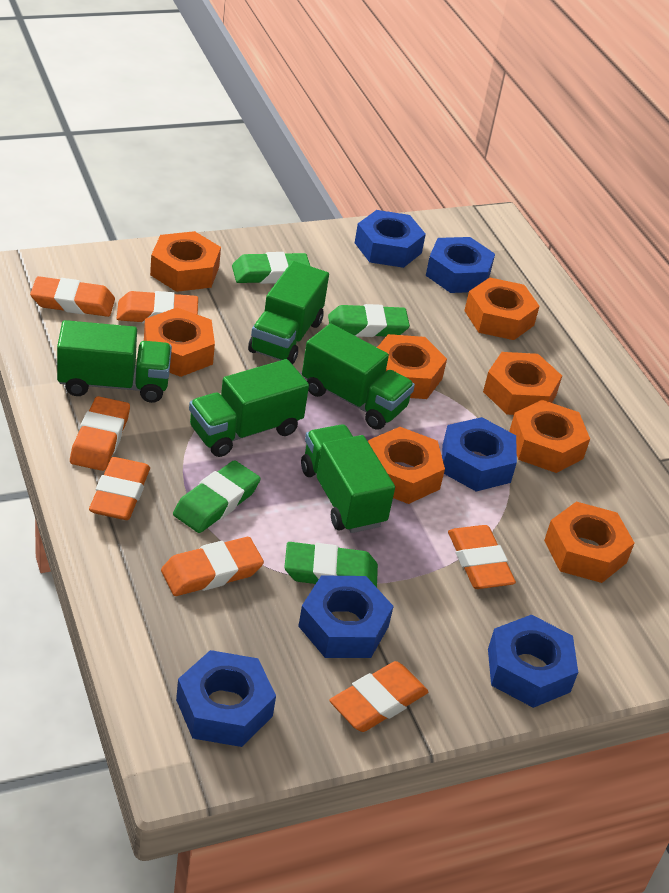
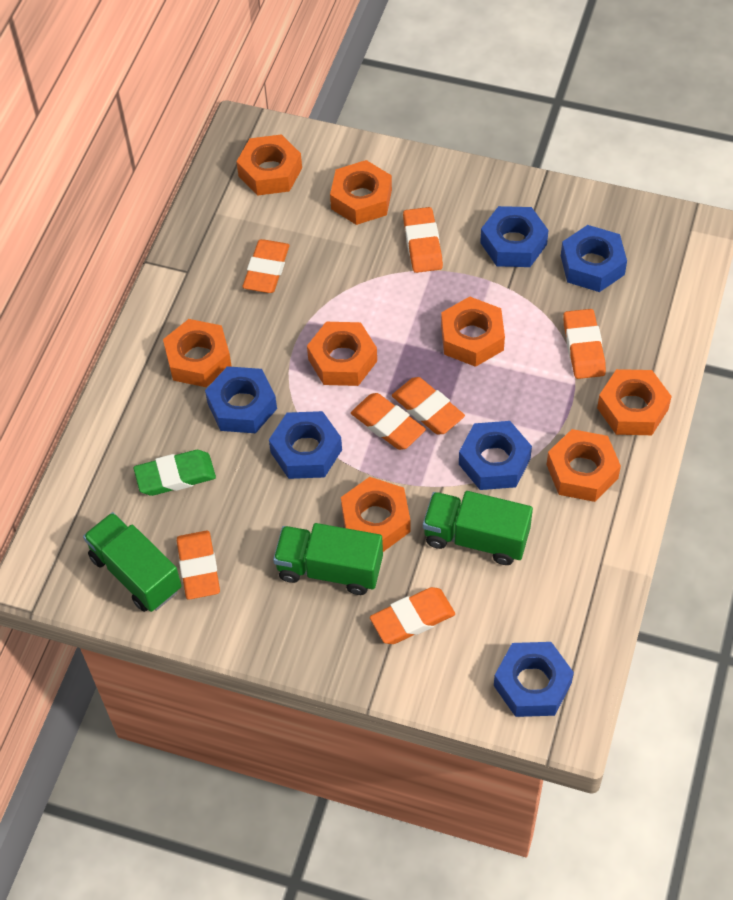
green eraser: [173,460,261,533] [232,252,310,284] [284,542,378,587] [328,304,410,337] = 4 -> [133,450,216,496] = 1
green truck: [57,320,172,403] [189,359,309,457] [248,261,329,365] [301,424,395,533] [302,323,415,430] = 5 -> [83,512,182,612] [273,523,383,595] [423,491,533,565] = 3

